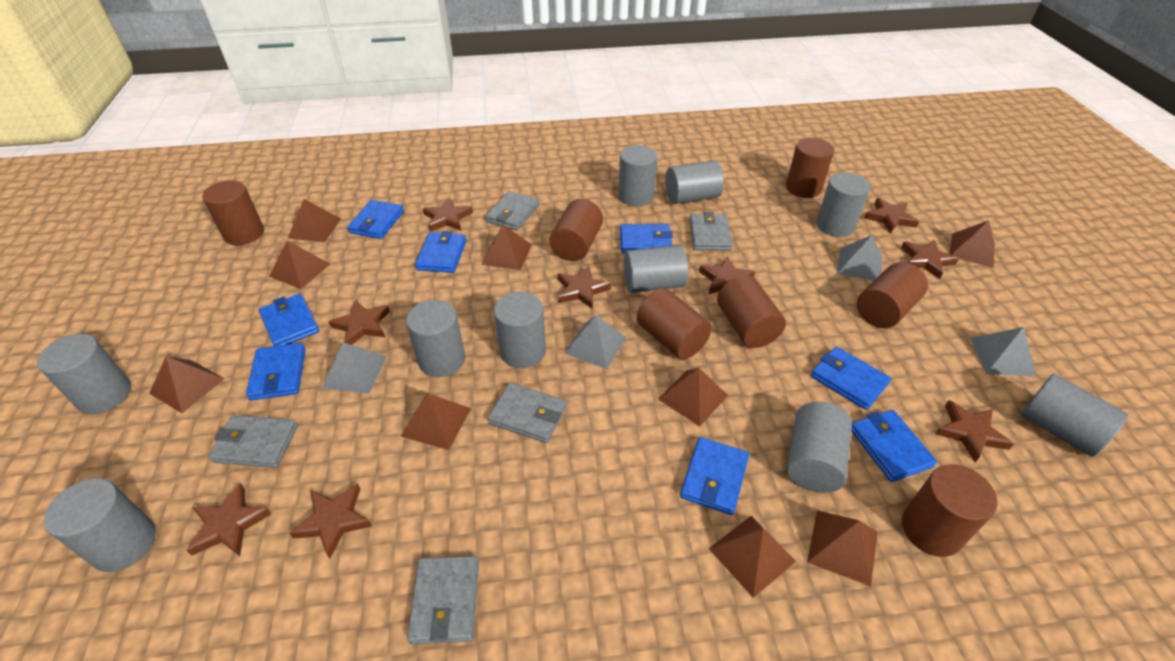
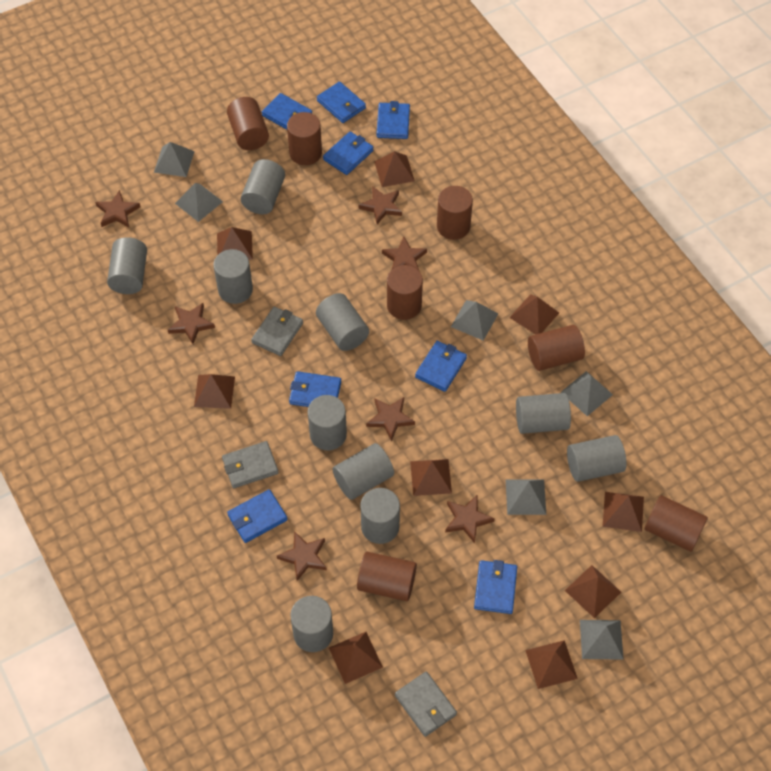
brown star: [186,483,271,556] [289,484,372,558] [329,300,390,345] [423,198,473,232] [558,266,611,309] [699,256,755,294] [864,198,919,233] [901,240,959,279] [936,400,1014,462] = 9 -> [95,190,140,228] [168,303,215,344] [277,531,327,581] [359,186,402,224] [366,397,415,441] [382,237,427,271] [445,495,495,544] = 7
grey pyramid: [322,342,387,394] [564,315,626,369] [837,235,882,281] [970,327,1037,377] = 4 -> [154,142,195,177] [175,183,223,222] [451,300,498,341] [506,480,546,515] [561,371,613,416] [580,620,624,660] = 6
grey wallet: [208,415,298,468] [407,556,479,644] [485,191,539,231] [488,383,566,443] [689,212,732,251] = 5 -> [222,441,278,488] [251,307,303,356] [395,671,457,737] = 3

